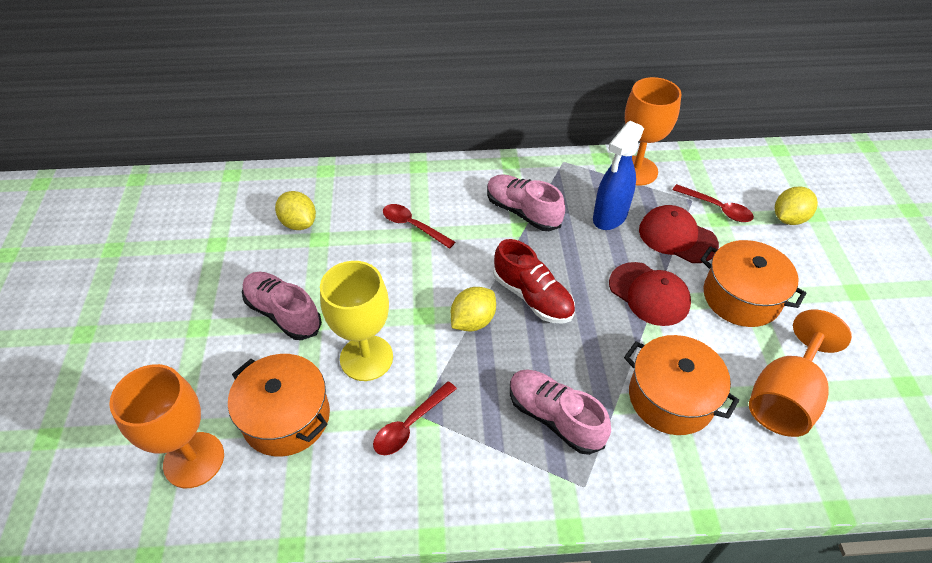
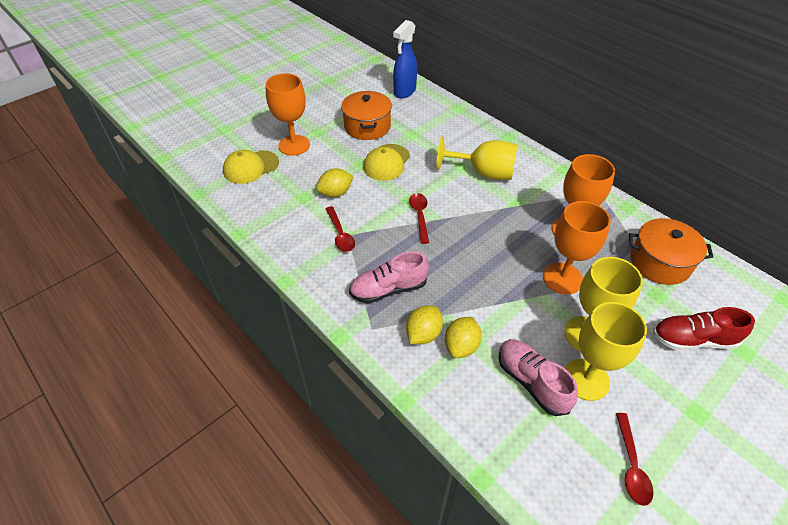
orange pot: [228,354,330,456] [624,335,739,435] [700,240,806,327] = 3 -> [341,91,392,140] [629,218,713,285] = 2
pink shoe: [242,272,322,340] [487,174,565,231] [510,369,611,455] = 3 -> [349,251,429,303] [498,339,578,416] = 2
red cap: [609,262,691,326] [639,205,719,263] = 2 -> none = 0
yellow cap: none = 0 -> [223,150,279,184] [363,144,410,181] = 2
yellow goblet: [320,261,393,381] = 1 -> [436,136,517,180] [564,257,643,351] [565,302,647,401] = 3

